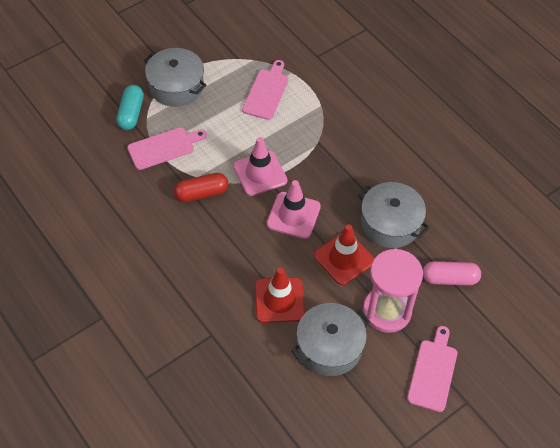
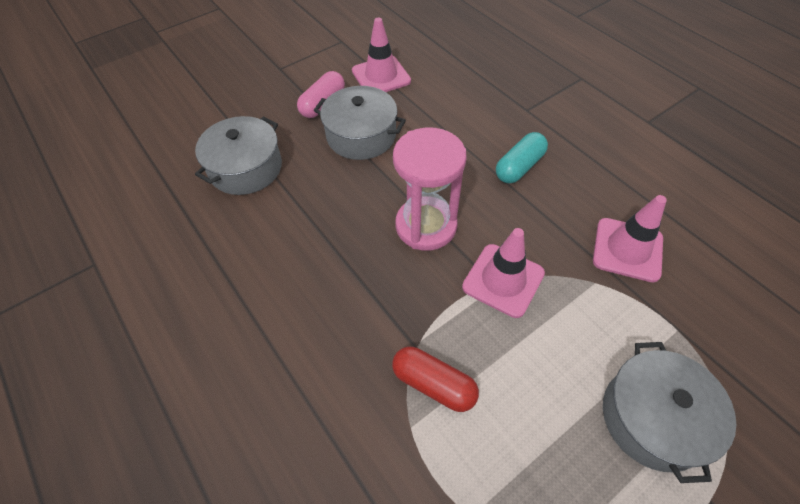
pink cutting board: [127,127,207,170] [242,60,289,120] [407,326,457,412] = 3 -> none = 0
pink traffic cone: [233,137,288,196] [267,180,321,239] = 2 -> [352,18,411,92] [462,228,545,318] [593,195,667,282] = 3
red traffic cone: [255,267,305,323] [314,224,375,285] = 2 -> none = 0

